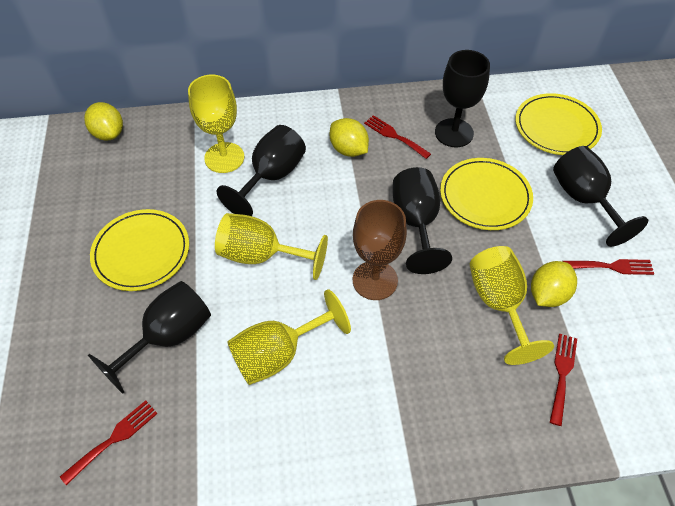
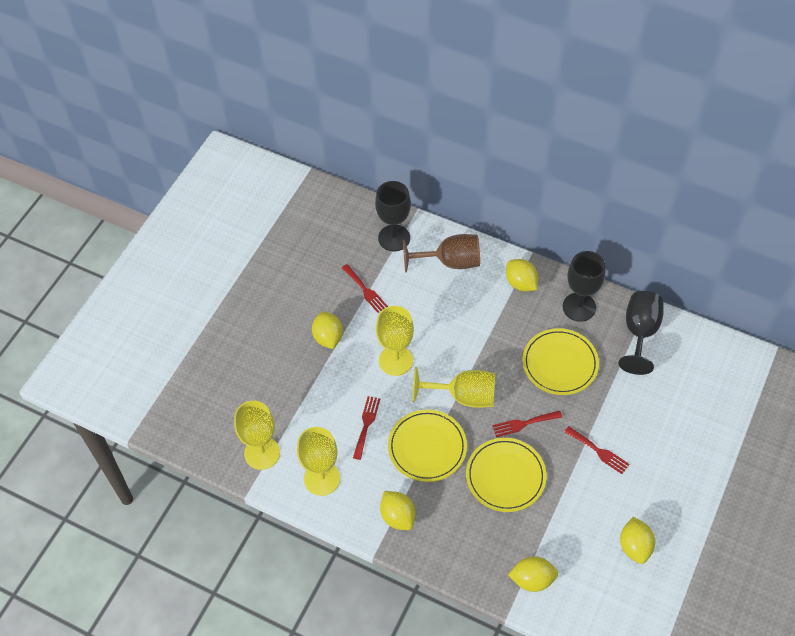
black goblet: [88,281,211,394] [217,125,306,216] [393,167,452,274] [435,50,490,148] [553,146,648,247] = 5 -> [375,181,411,251] [563,251,605,322] [618,291,664,375] = 3
yellow lemon: [84,102,123,141] [330,118,369,157] [531,261,577,307] = 3 -> [312,311,343,349] [380,491,416,530] [506,259,538,291] [508,556,558,592] [620,517,655,564] = 5

